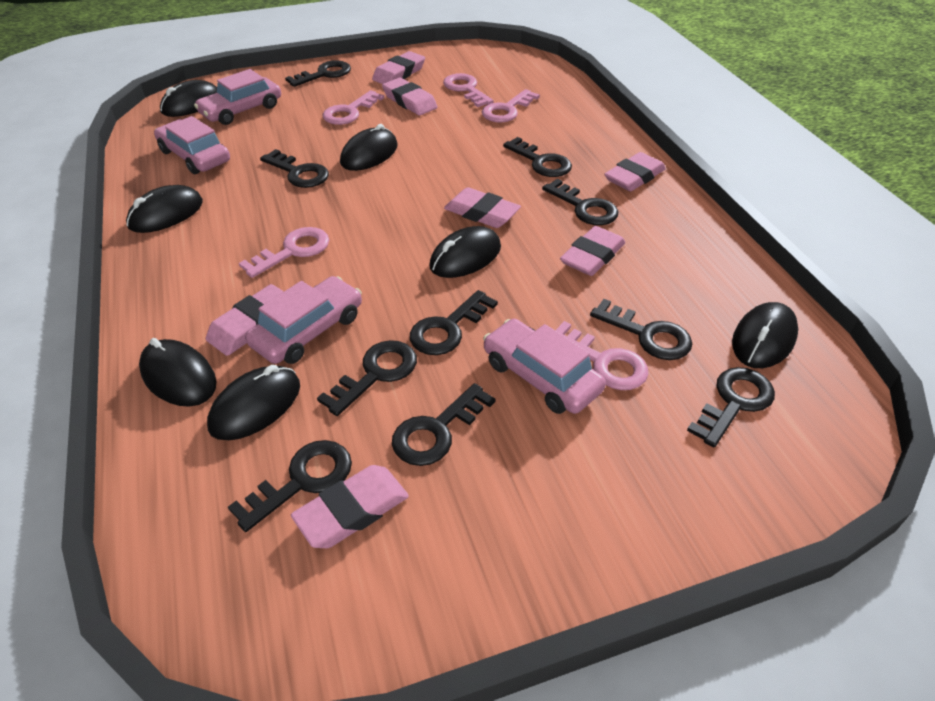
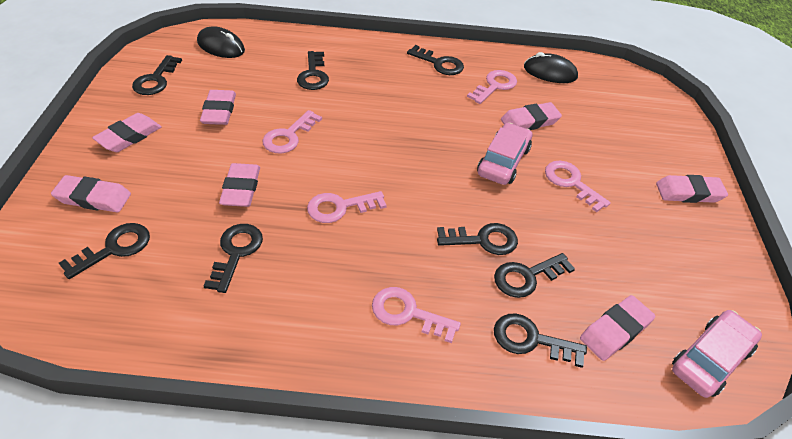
black key: [228,440,352,532] [260,149,329,188] [285,60,351,87] [317,340,417,416] [392,383,496,466] [410,290,498,355] [503,137,572,177] [542,179,618,225] [590,299,692,360] [687,367,775,447] = 10 -> [59,223,150,279] [132,55,182,95] [204,224,263,293] [297,51,329,90] [407,45,464,75] [437,223,518,255] [494,253,575,298] [494,313,587,368] = 8
black mouse: [126,185,203,233] [139,338,216,407] [160,80,217,117] [207,365,300,440] [340,124,398,171] [429,226,501,278] [732,302,798,368] = 7 -> [197,26,245,58] [524,52,578,83] = 2
pink car: [154,116,230,174] [194,69,281,125] [245,276,362,364] [483,319,606,414] = 4 -> [477,123,532,185] [672,310,762,398] = 2

